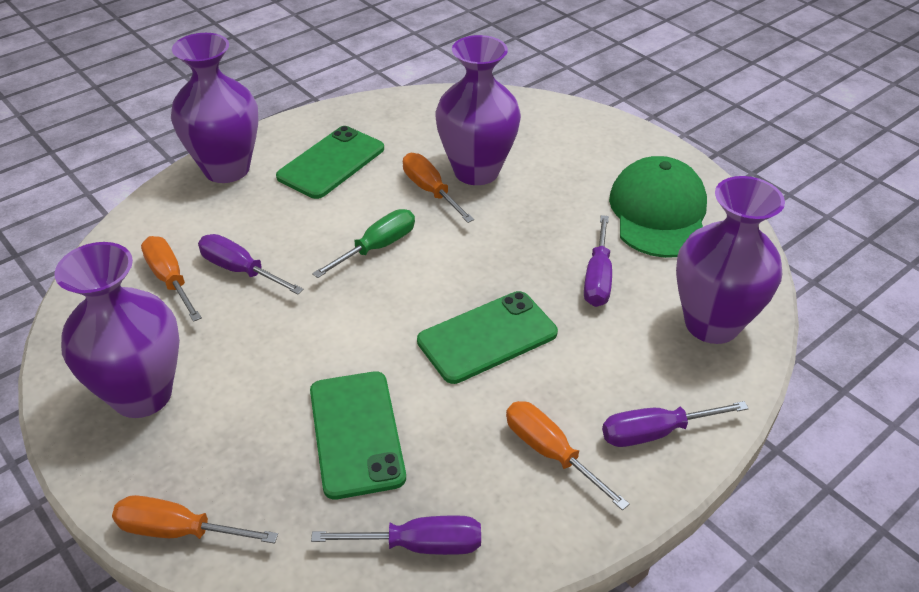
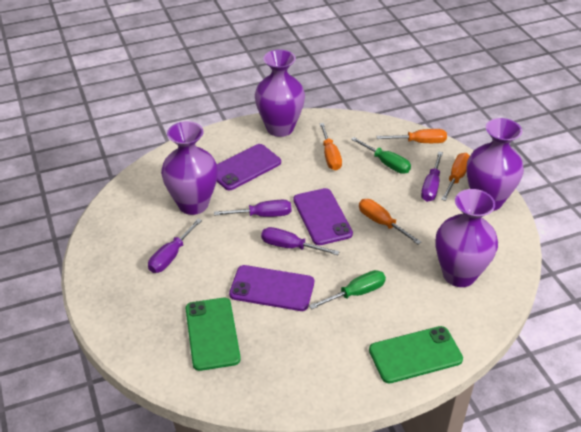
green cap: [609,156,707,258] = 1 -> none = 0
green phone: [276,126,384,199] [310,371,406,500] [417,291,558,384] = 3 -> [185,298,241,371] [369,326,463,384] = 2
green screwdriver: [312,209,415,278] = 1 -> [309,270,386,309] [351,137,411,174] = 2
purple phone: none = 0 -> [217,144,281,190] [229,265,314,311] [293,188,353,245] = 3

